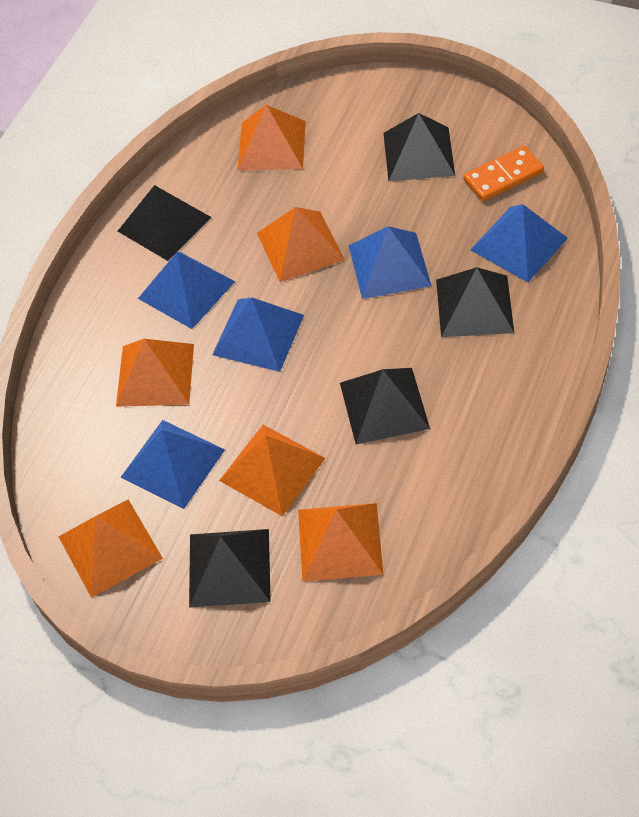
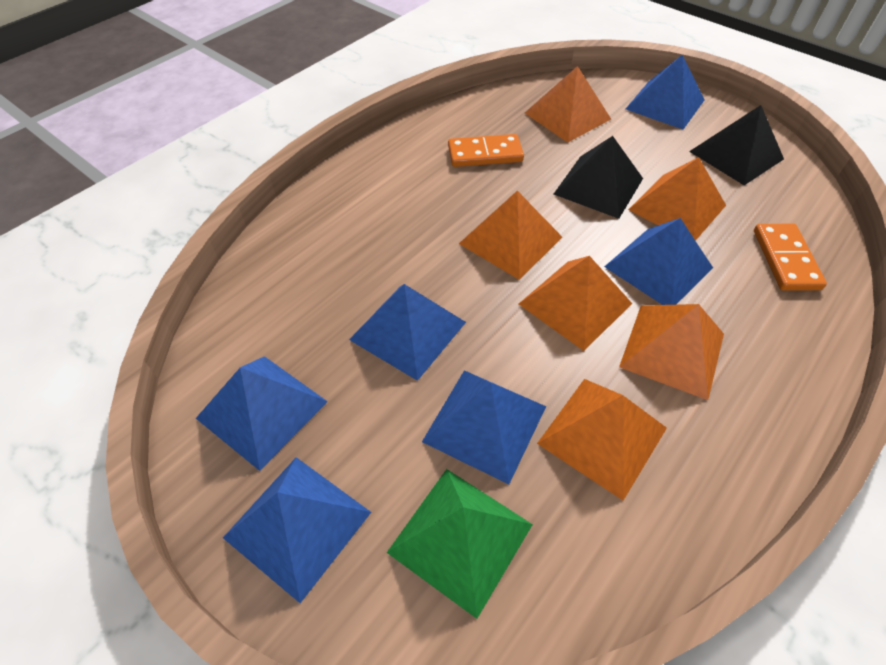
black pyramid: [118,185,212,261] [189,529,271,608] [340,368,430,445] [383,113,455,181] [436,267,514,337] = 5 -> [554,136,643,219] [689,105,784,185] = 2
blue pyramid: [120,420,225,509] [138,252,235,329] [212,297,304,372] [349,226,432,299] [470,204,568,282] = 5 -> [196,356,328,471] [223,457,371,603] [349,284,466,381] [422,370,546,484] [604,218,713,305] [626,55,704,129] = 6
green pyramid: none = 0 -> [387,469,533,619] = 1
orange domino: [463,146,544,201] = 1 -> [448,134,524,167] [754,224,827,291] = 2

